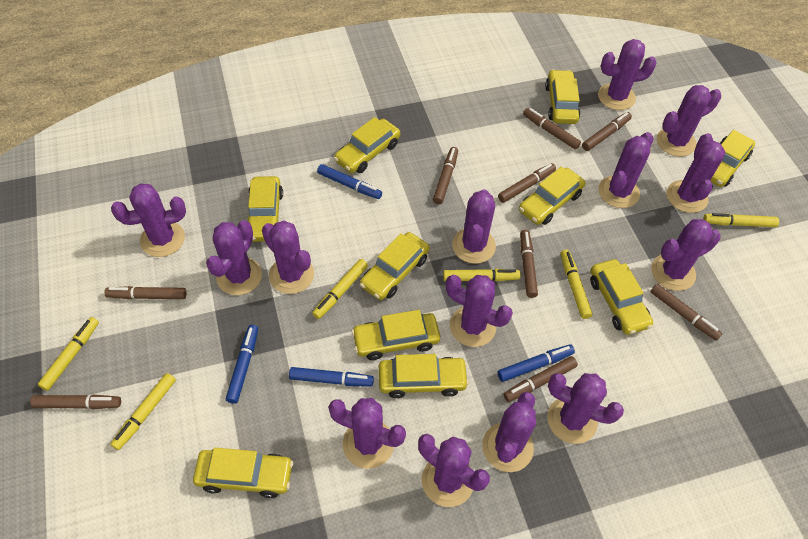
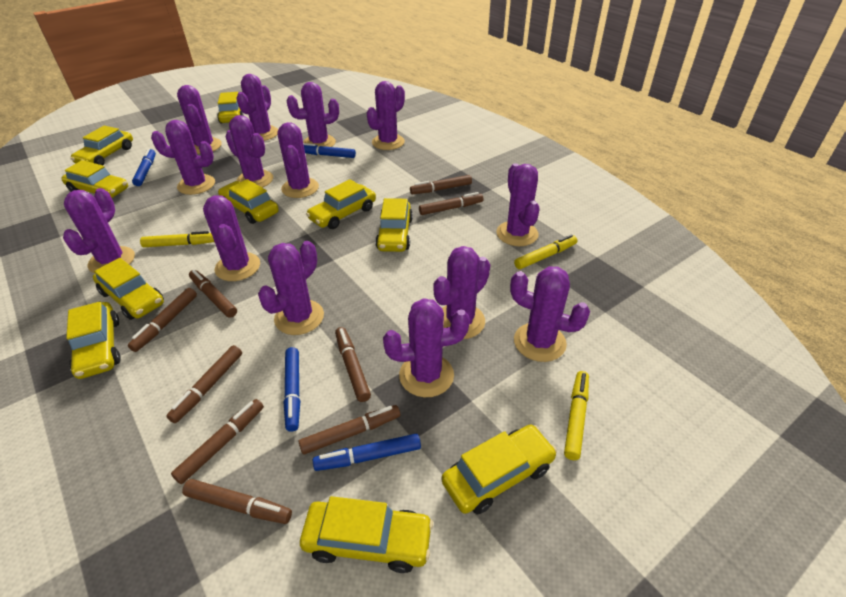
yellow marker: [38,317,99,391] [110,373,176,450] [312,259,368,319] [443,269,521,281] [560,250,592,319] [703,213,779,227] = 6 -> [140,231,214,247] [514,234,577,269] [564,371,589,460] = 3

